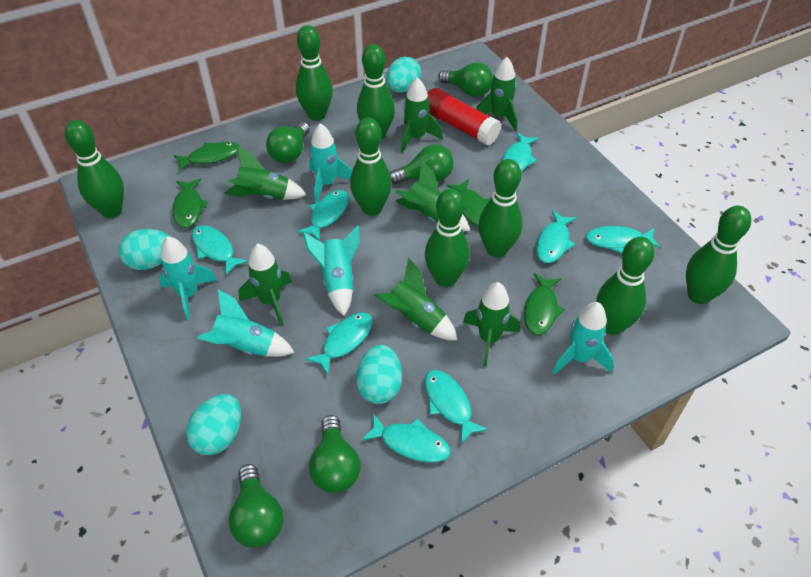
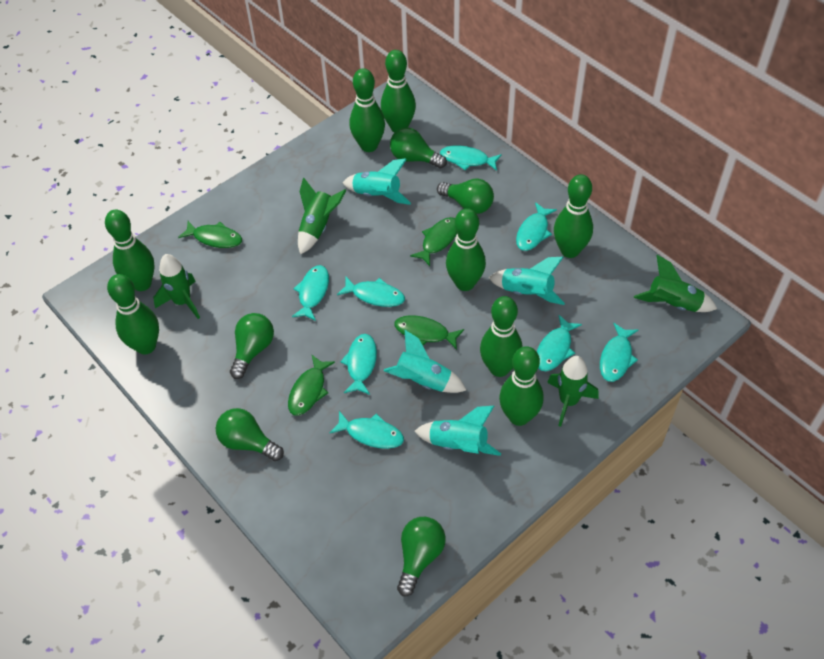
green rocket: [224,146,307,200] [239,244,292,325] [374,258,458,340] [395,161,470,231] [401,77,443,153] [463,282,520,367] [476,57,517,131] = 7 -> [153,254,200,319] [298,177,346,255] [547,356,599,427] [634,255,717,312] = 4
red glue stick: [427,88,501,146] = 1 -> none = 0
turquoise egg: [118,229,170,270] [186,394,241,455] [356,345,402,404] [386,57,421,93] = 4 -> none = 0
turquoise rocket: [159,236,217,320] [197,290,295,357] [303,225,360,316] [309,123,352,203] [552,302,614,374] = 5 -> [343,158,411,205] [384,330,466,393] [415,406,501,456] [488,257,565,305] = 4

